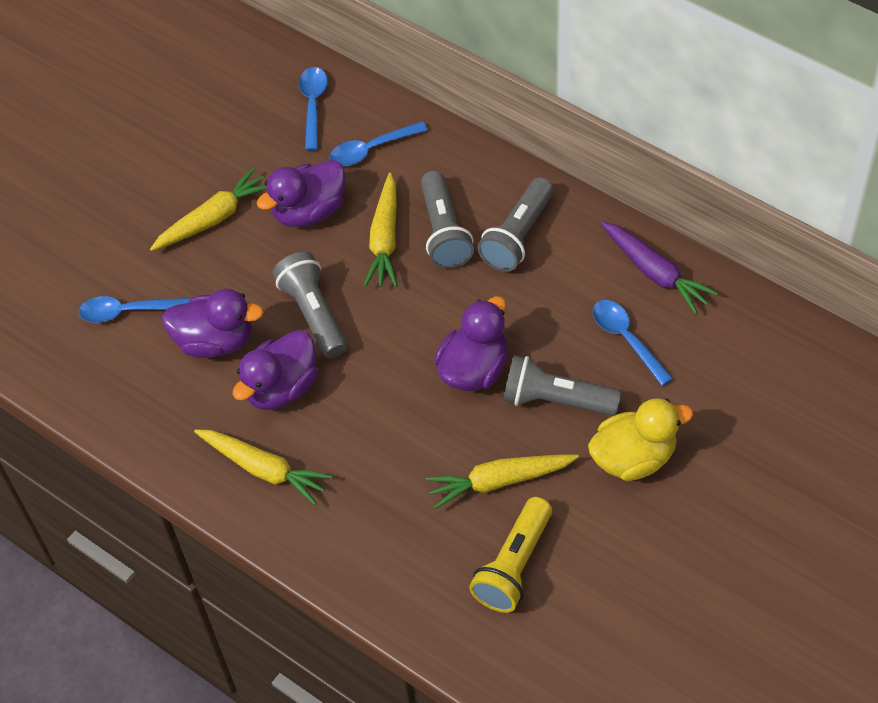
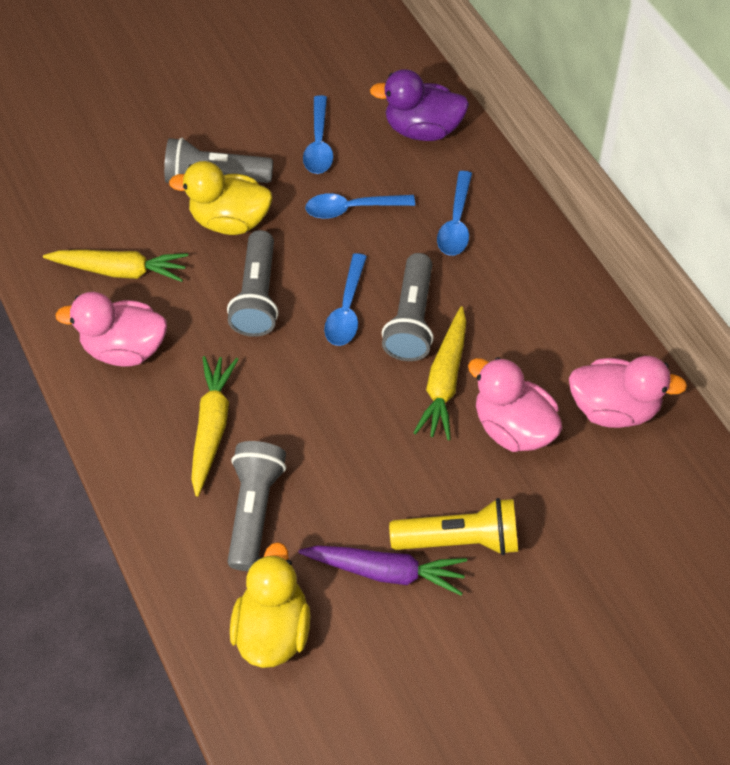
pink duck: none = 0 -> [55,292,167,367] [468,357,562,452] [569,356,687,428] = 3
purple duck: [162,289,264,358] [233,330,318,410] [257,160,345,227] [434,296,507,391] = 4 -> [370,69,469,141] = 1
yellow carrot: [150,167,266,251] [194,429,333,505] [364,173,397,287] [426,454,579,509] = 4 -> [43,250,188,282] [191,356,238,497] [414,306,466,441] = 3
yellow duck: [588,398,693,481] = 1 -> [169,161,273,235] [230,542,311,668] = 2

